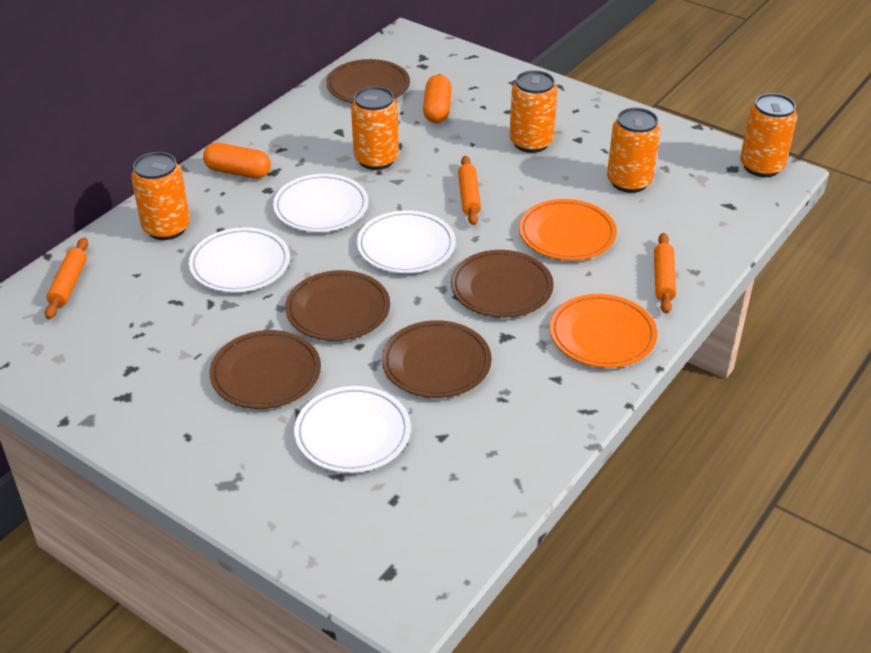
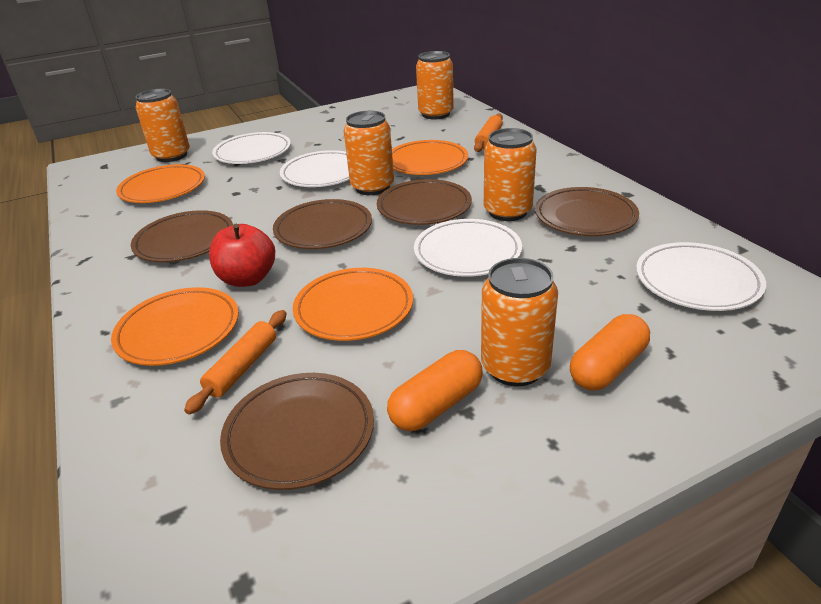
orange plate: [519,199,617,260] [550,294,657,368] = 2 -> [111,287,239,366] [116,164,205,203] [293,268,413,341] [392,140,468,175] = 4
orange rolling pin: [45,238,88,319] [458,156,481,225] [654,233,676,314] = 3 -> [184,310,287,415] [474,113,503,152] = 2
red apple: none = 0 -> [209,224,275,287] = 1

